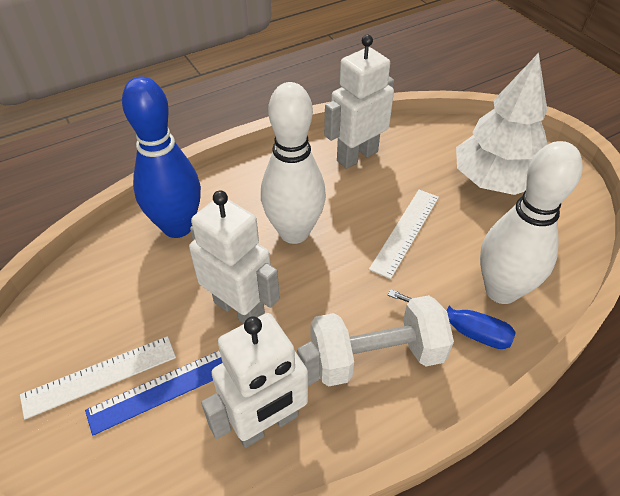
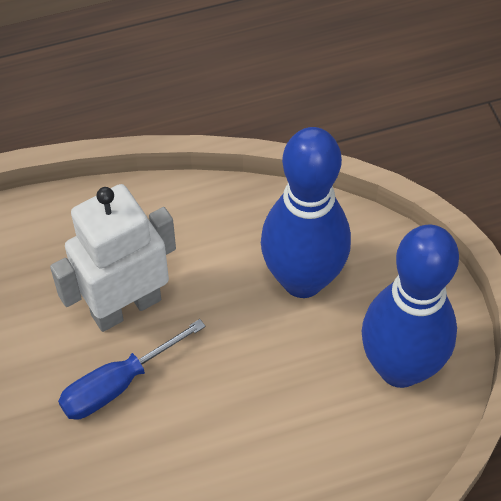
blue bowling pin: [122,76,201,238] = 1 -> [261,127,351,298] [362,224,459,388] = 2
blue ruler: [85,350,222,435] = 1 -> none = 0
white bowling pin: [261,82,326,244] [480,141,583,304] = 2 -> none = 0
white dumbbell: [311,295,454,386] = 1 -> none = 0
white robot: [189,190,280,324] [201,313,320,448] [324,35,394,169] = 3 -> [50,184,176,332] = 1
white ruler: [20,336,176,419] [369,190,439,279] = 2 -> none = 0
white tree: [456,53,548,195] = 1 -> none = 0

